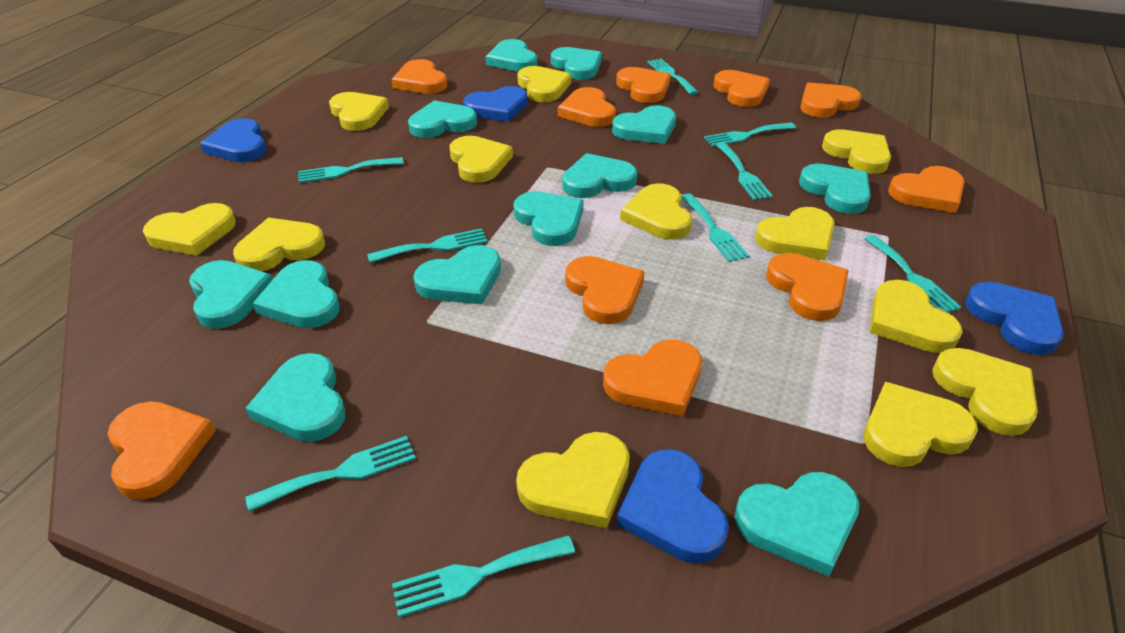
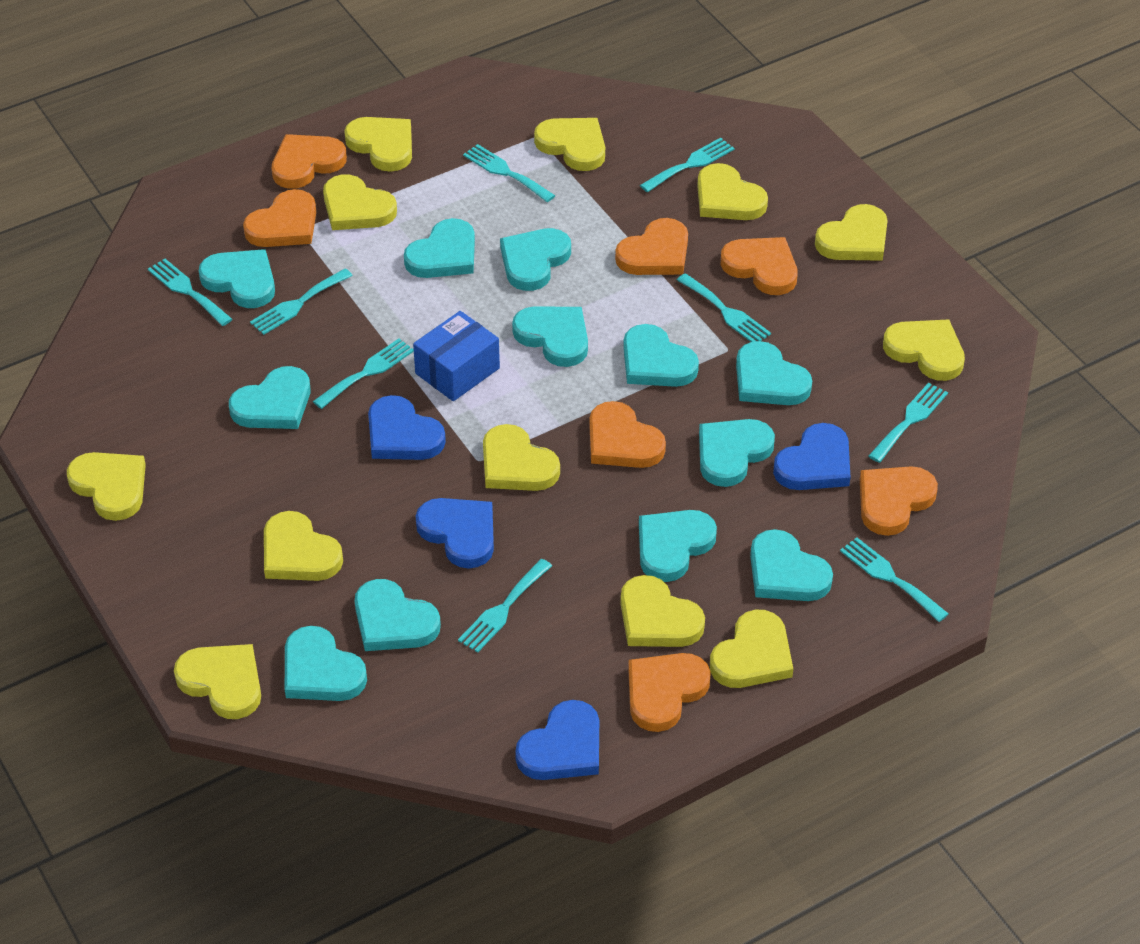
blue box: none = 0 -> [413,311,500,401] = 1
orange heart: [108,401,216,500] [391,59,448,94] [558,87,616,127] [565,256,645,324] [603,339,702,416] [616,67,671,103] [713,70,770,107] [766,253,849,321] [800,82,861,118] [888,166,965,213] = 10 -> [243,189,316,247] [272,134,347,189] [590,401,666,468] [615,218,688,275] [628,653,711,732] [720,237,798,295] [860,466,938,536] = 7

